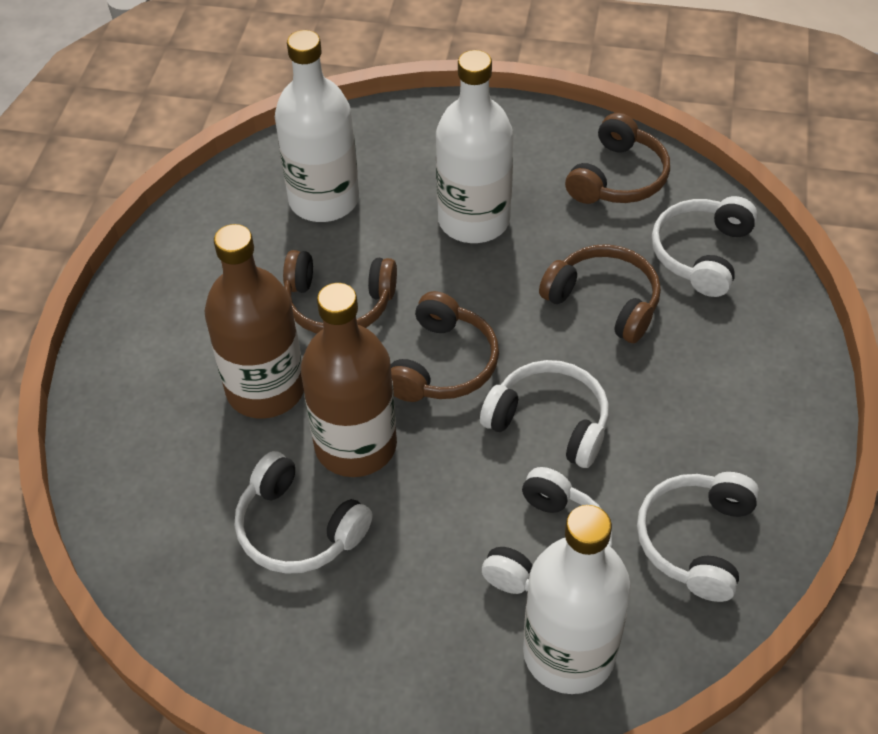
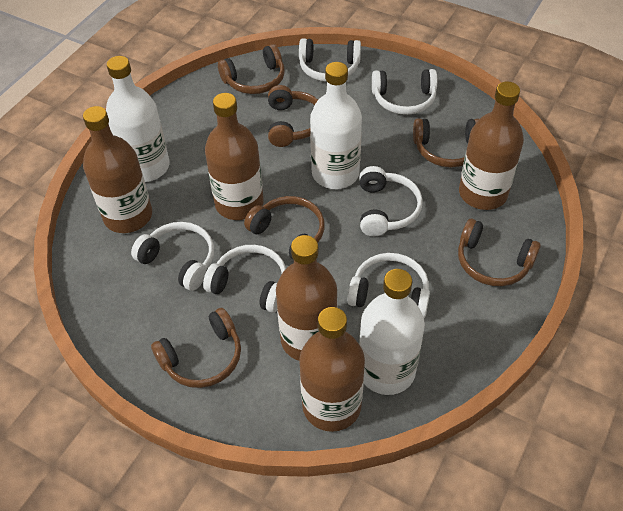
brown bottle: [205,224,304,419] [301,283,397,477] = 2 -> [83,106,152,233] [205,93,264,220] [276,235,338,361] [299,307,365,432] [459,81,524,210] = 5
brown headphones: [283,250,397,334] [391,291,499,402] [539,244,661,343] [565,113,670,204] = 4 -> [151,308,241,388] [218,44,285,94] [244,196,325,259] [268,85,318,147] [413,119,479,167] [458,219,541,286] = 6
white headphones: [235,451,373,574] [480,360,609,468] [482,467,612,594] [637,472,759,602] [652,196,758,297] = 5 -> [131,222,214,291] [203,245,286,313] [299,38,361,82] [347,253,430,318] [359,166,423,236] [372,69,437,115] = 6

